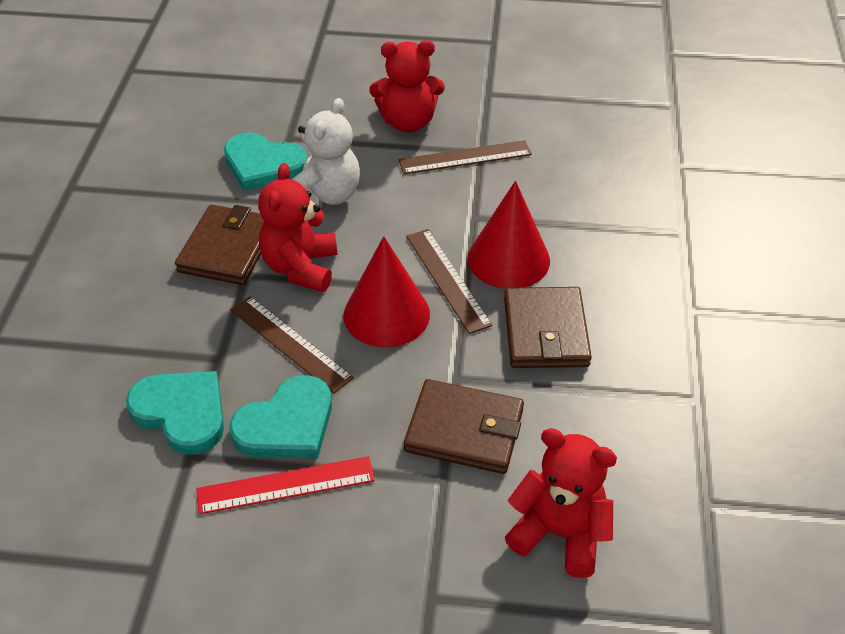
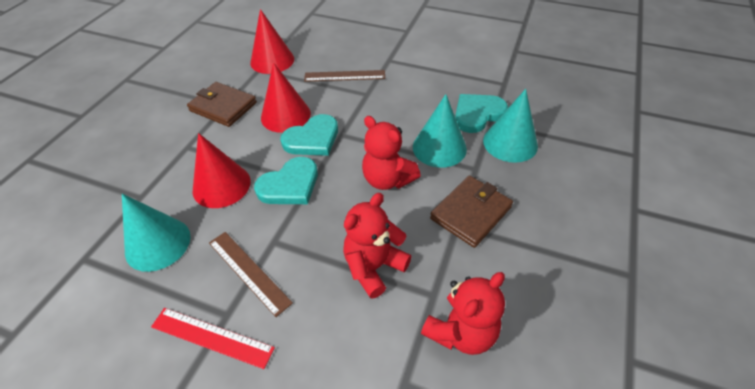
brown ruler: [230,296,354,394] [399,140,532,174] [406,229,493,334] = 3 -> [209,232,293,317] [304,70,385,82] = 2
brown wallet: [175,204,264,285] [404,379,524,474] [504,287,592,368] = 3 -> [187,82,257,127] [430,176,513,248] = 2
red cone: [344,236,430,347] [468,181,550,289] = 2 -> [193,133,251,208] [250,9,294,74] [261,62,311,133] = 3
turquoise cone: none = 0 -> [122,194,191,272] [413,94,467,168] [483,89,538,163] = 3
white teddy bear: [291,98,360,209] = 1 -> none = 0

